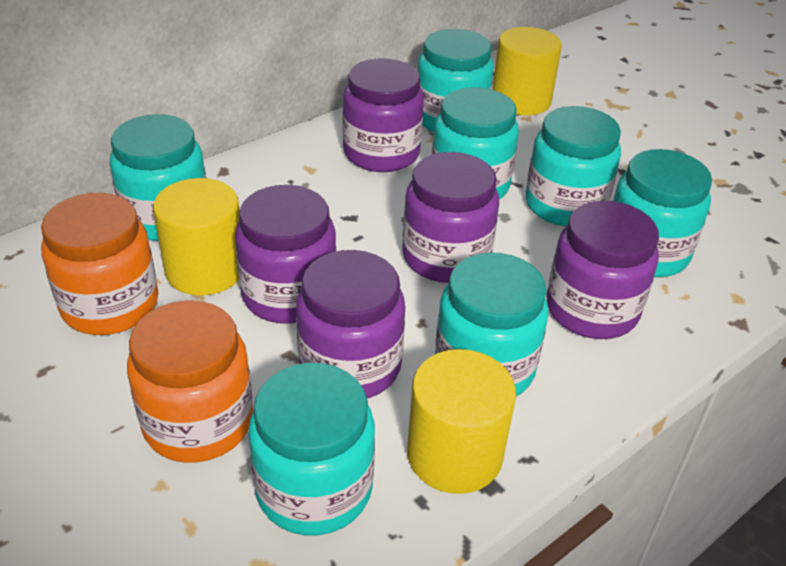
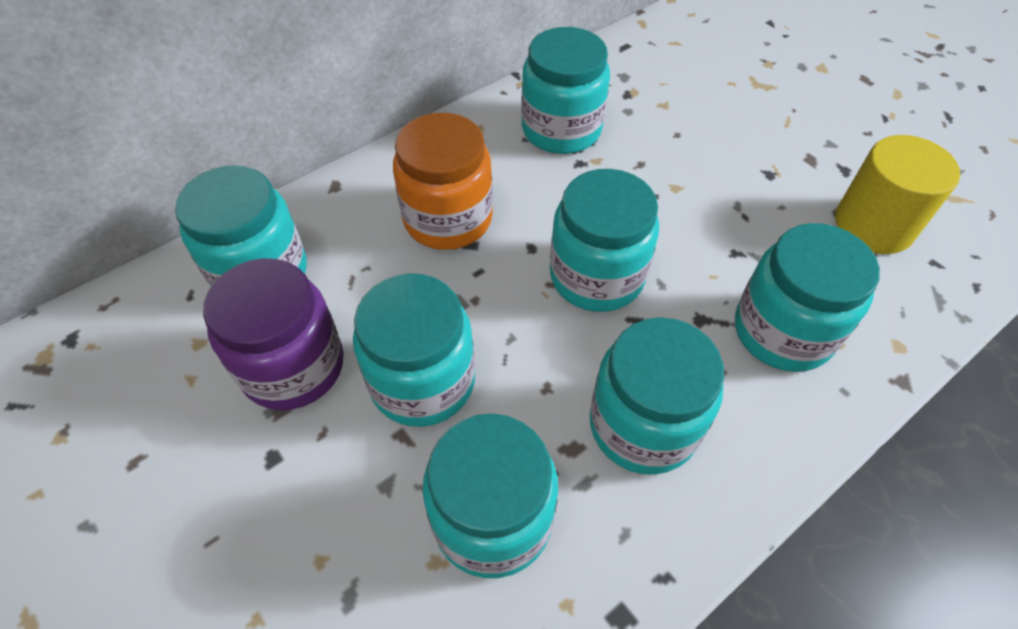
orange jar: [41,193,158,335] [127,300,253,463] = 2 -> [393,113,493,250] = 1
purple jar: [235,185,336,324] [296,250,405,398] [343,59,424,172] [402,152,499,283] [547,201,659,339] = 5 -> [203,258,344,410] = 1
yellow cylinder: [153,178,239,296] [407,349,516,494] [492,27,562,115] = 3 -> [835,135,960,254] = 1

